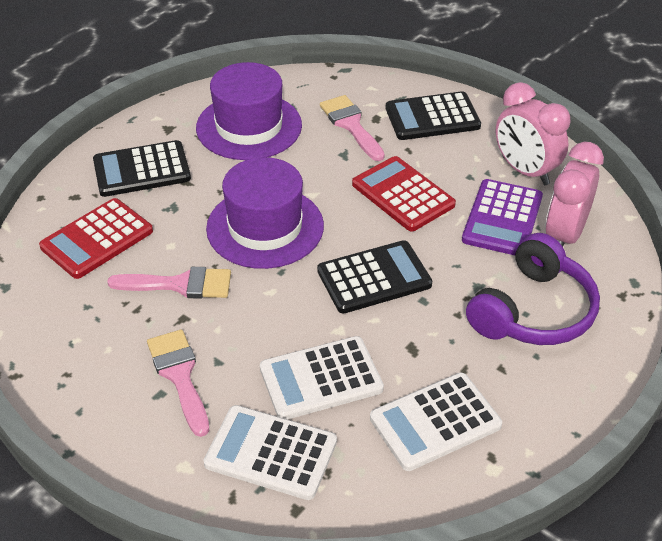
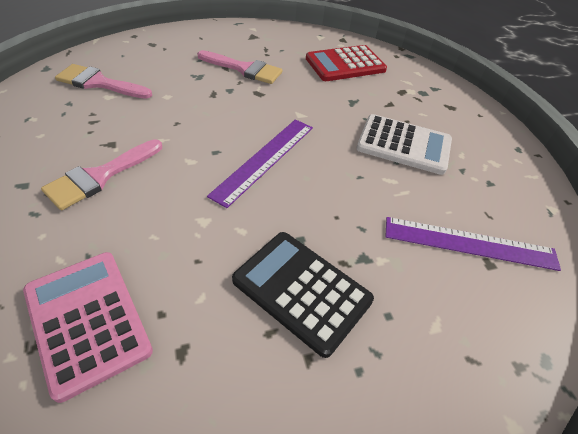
black calculator: [93,140,191,197] [317,240,432,314] [386,91,481,140] = 3 -> [232,232,374,358] = 1
pink calculator: none = 0 -> [23,252,153,403] = 1
pink clock: [496,82,571,185] [545,142,604,246] = 2 -> none = 0
purple calculator: [462,179,543,255] = 1 -> none = 0
purple hat: [196,62,302,160] [206,157,324,269] = 2 -> none = 0
purple headphones: [466,233,600,345] = 1 -> none = 0
purple ruler: none = 0 -> [207,119,313,208] [385,217,561,271] = 2
red calculator: [39,198,153,279] [352,156,456,231] = 2 -> [306,45,387,81] = 1
white calculator: [203,405,337,500] [260,336,384,420] [370,373,502,471] = 3 -> [356,114,452,175] = 1

